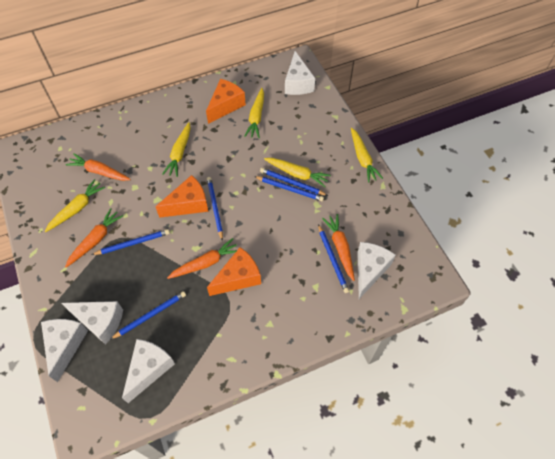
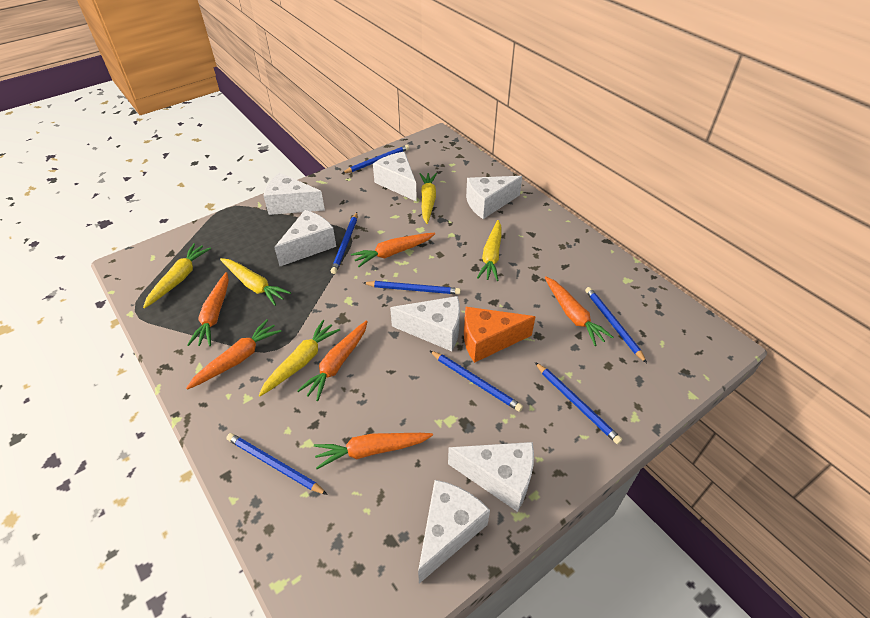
blue pencil: [91,229,170,255] [111,291,186,339] [207,177,223,241] [254,176,324,201] [260,168,328,196] [318,224,349,293] = 6 -> [226,433,328,495] [331,212,357,274] [342,145,409,174] [363,281,461,295] [429,350,523,412] [535,362,622,444] [585,287,647,363] = 7
orange carrot: [65,153,131,181] [65,208,123,268] [167,238,237,279] [322,214,355,281] = 4 -> [186,319,282,390] [187,272,229,346] [297,321,368,401] [314,433,433,469] [351,233,435,267] [545,276,613,346] = 6
orange cheese: [155,175,208,218] [206,79,246,124] [207,247,261,296] = 3 -> [464,307,535,363] = 1
white cheese: [41,319,88,382] [62,301,123,345] [122,339,175,403] [285,51,315,95] [357,242,396,299] = 5 -> [263,173,325,215] [274,210,336,266] [373,152,417,202] [390,296,460,351] [418,480,490,584] [448,442,534,512] [466,176,522,219] = 7

